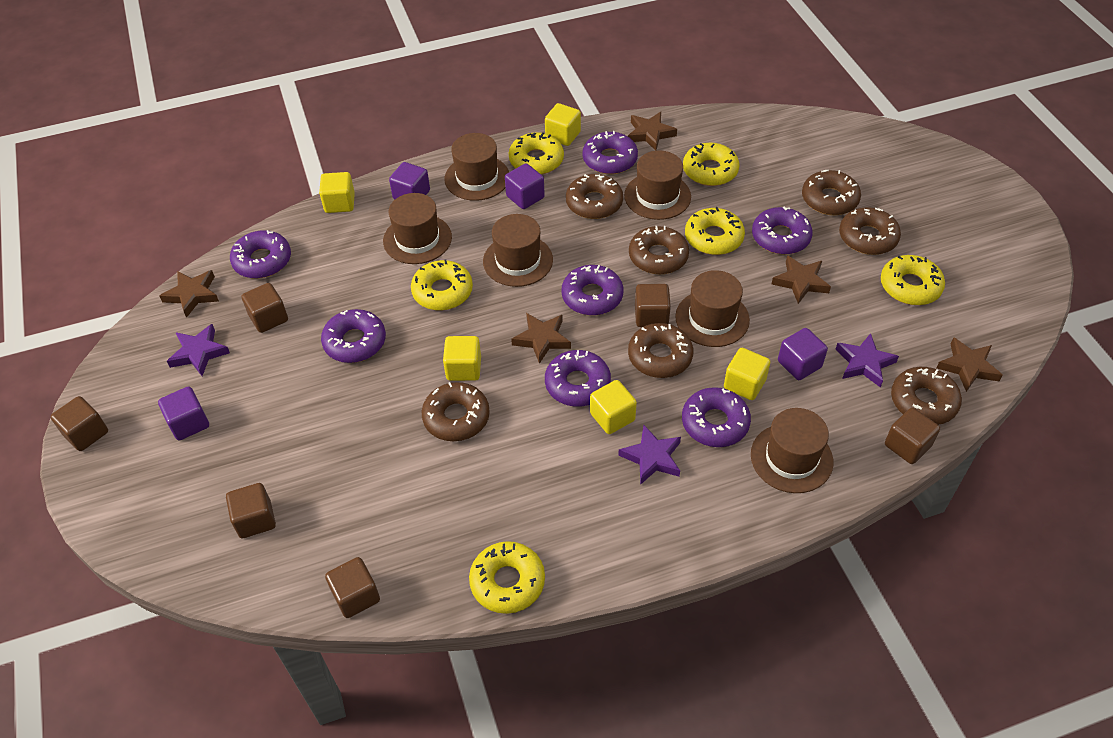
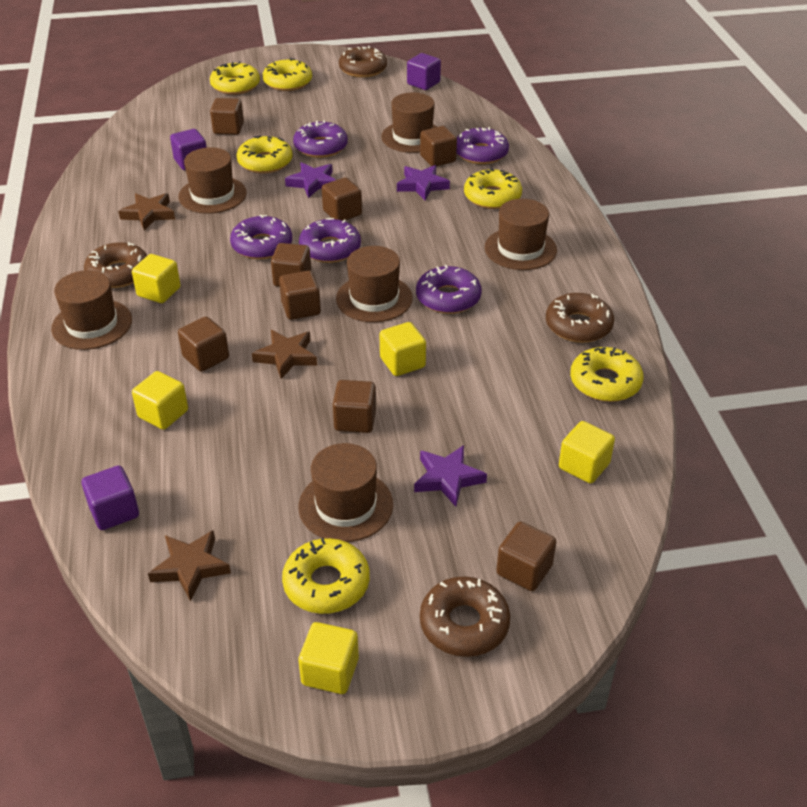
brown cube: [51,396,108,451] [226,483,276,538] [242,283,288,333] [325,557,380,618] [635,284,671,327] [885,408,940,464] = 6 -> [178,316,229,372] [210,98,244,135] [271,243,311,287] [279,271,321,320] [322,177,362,221] [333,380,376,433] [420,126,457,166] [496,522,556,591] = 8
brown donut: [422,382,490,441] [566,174,623,219] [628,323,693,378] [629,226,689,275] [802,170,861,215] [839,207,901,255] [891,367,962,425] = 7 -> [84,242,147,288] [339,46,387,78] [420,576,510,657] [546,293,614,343] = 4
brown star: [160,270,219,318] [511,313,571,364] [628,112,677,151] [772,255,831,304] [937,337,1003,392] = 5 -> [118,193,175,230] [148,530,231,601] [252,330,317,379] = 3
purple cube: [158,386,209,440] [389,162,430,199] [505,163,545,209] [778,328,828,380] = 4 -> [82,466,139,530] [170,129,207,170] [407,53,441,90] = 3
purple donut: [230,230,291,279] [321,309,386,363] [545,350,611,407] [561,265,624,316] [582,131,638,174] [682,387,751,447] [752,207,813,255] = 7 -> [230,215,292,259] [293,120,348,158] [299,218,361,263] [416,265,482,314] [457,127,509,164] = 5

